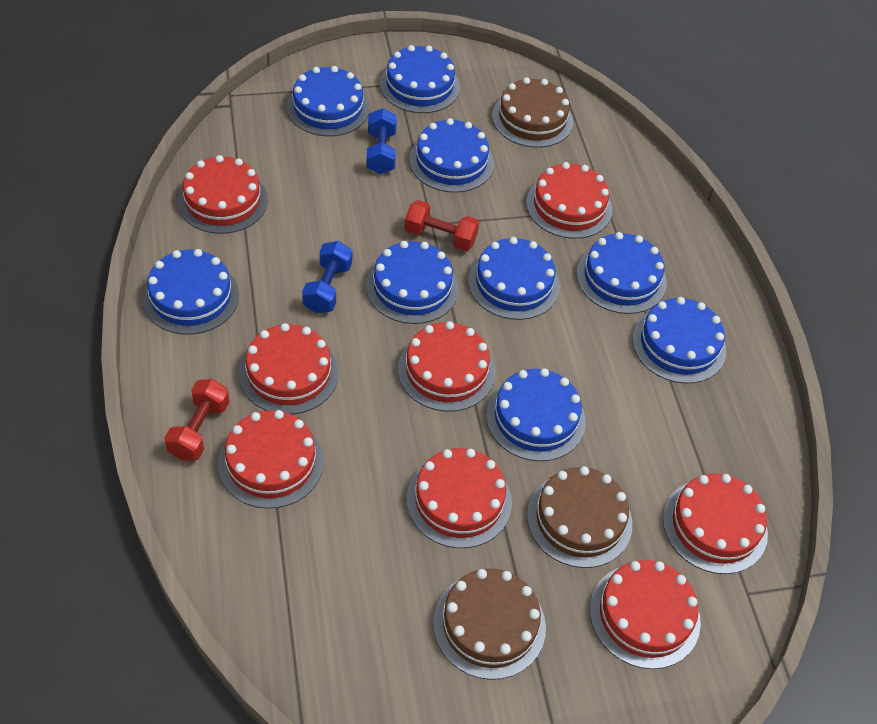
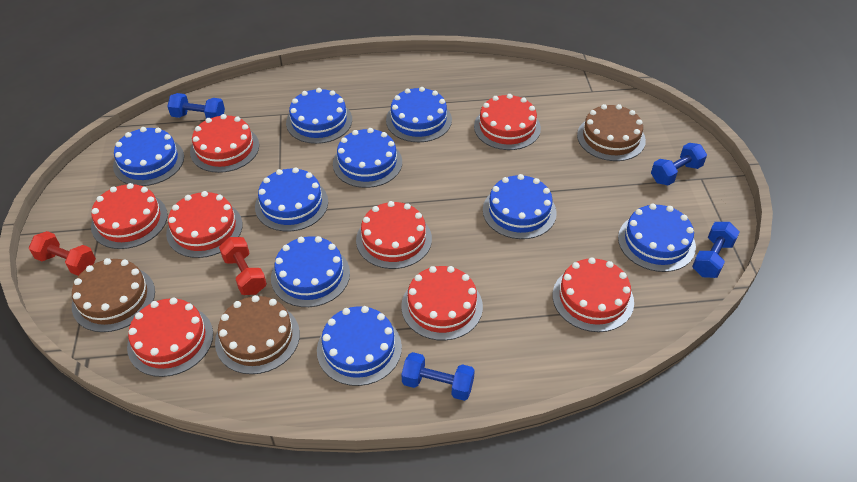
blue dumbbell: [302,241,353,313] [366,108,397,174] = 2 -> [167,93,225,118] [401,352,475,401] [651,143,707,186] [692,222,740,278] = 4

